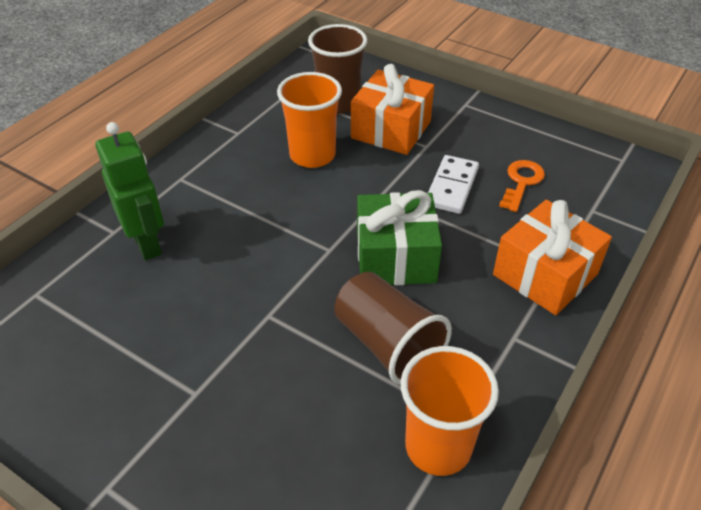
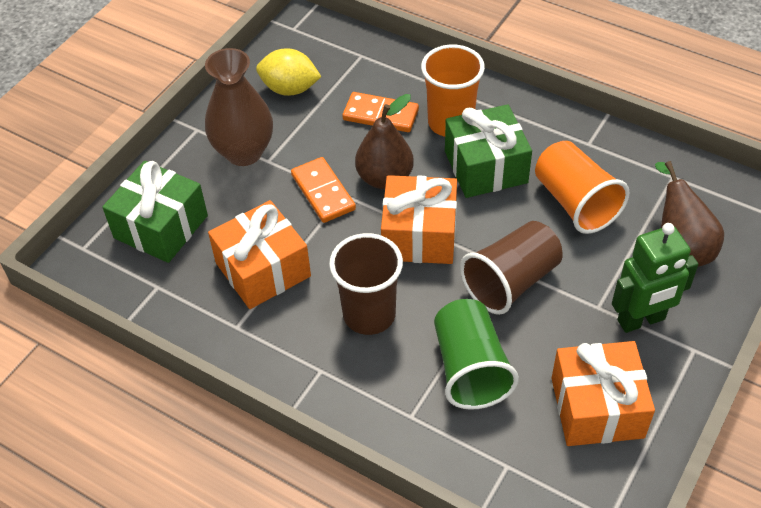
brown pear: none = 0 -> [355,94,414,189] [655,161,724,267] = 2
brown vase: none = 0 -> [205,48,273,166] = 1
green cup: none = 0 -> [434,299,519,410] = 1
green gift: [357,190,442,285] = 1 -> [102,161,208,263] [445,104,532,198] = 2
orange domino: none = 0 -> [291,157,356,223] [342,92,419,132] = 2
orange gift: [351,64,434,155] [493,200,612,315] = 2 -> [208,200,311,309] [381,175,457,264] [551,341,655,446] = 3
orange key: [499,160,545,212] = 1 -> none = 0
white domino: [428,155,479,214] = 1 -> none = 0
yellow lemon: none = 0 -> [256,49,321,96] = 1

